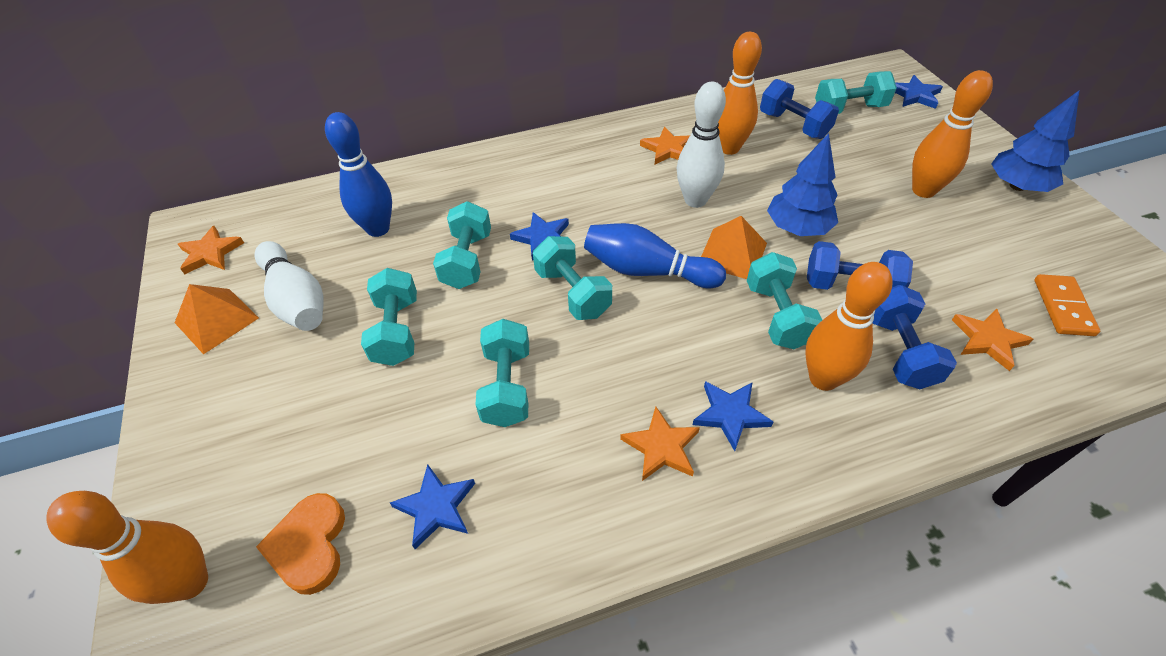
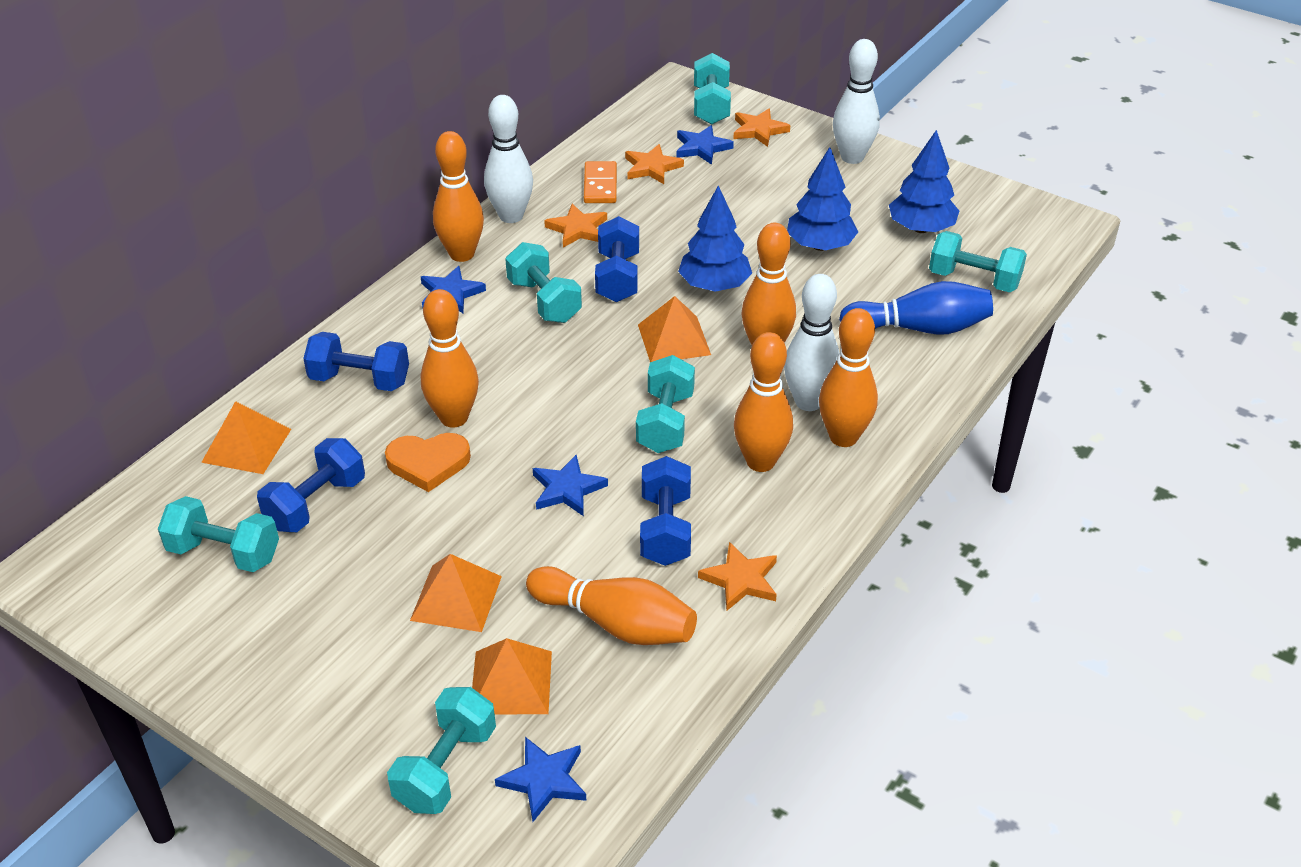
blue bowling pin: [325,112,392,237] [584,223,726,288] = 2 -> [839,281,993,335] = 1
blue dumbbell: [760,79,839,139] [807,241,913,290] [872,285,957,389] = 3 -> [257,438,365,532] [303,332,409,391] [595,216,639,302] [640,456,691,566] = 4
blue tree: [767,133,838,236] [991,91,1079,192] = 2 -> [678,185,752,292] [787,147,858,251] [889,130,959,233] = 3
orange bowling pin: [46,491,208,604] [718,32,762,155] [805,262,893,391] [912,70,993,198] = 4 -> [421,289,479,428] [433,131,484,262] [526,566,697,645] [734,332,793,472] [742,223,796,345] [819,308,878,447] = 6
orange pyramid: [175,284,259,355] [701,216,767,279] = 2 -> [201,401,291,474] [410,554,502,632] [472,638,552,714] [638,296,711,362] = 4
white bowling pin: [254,241,324,331] [677,82,726,208] = 2 -> [484,95,533,223] [784,274,840,411] [833,39,880,164] = 3

